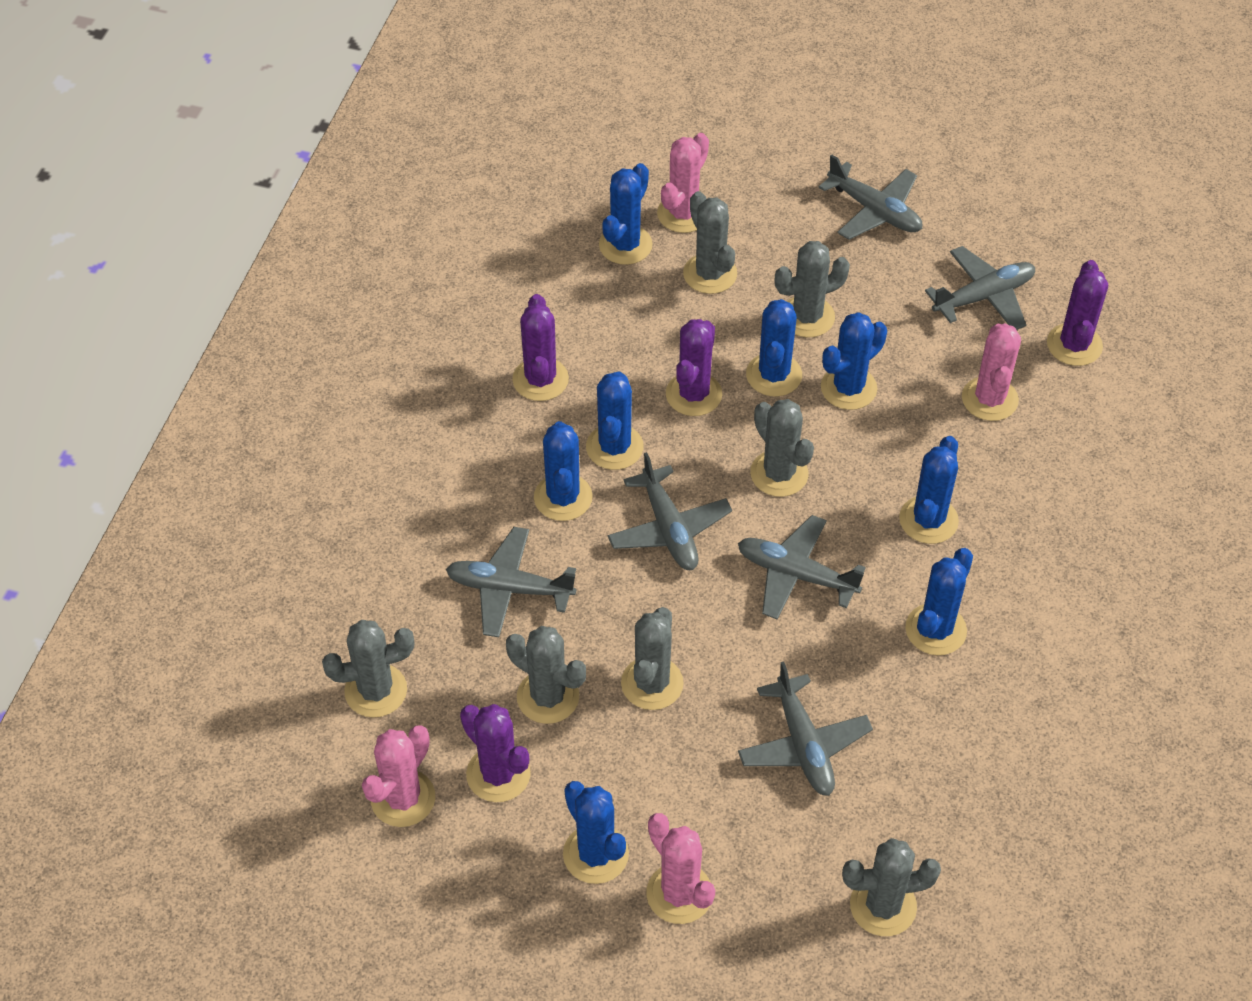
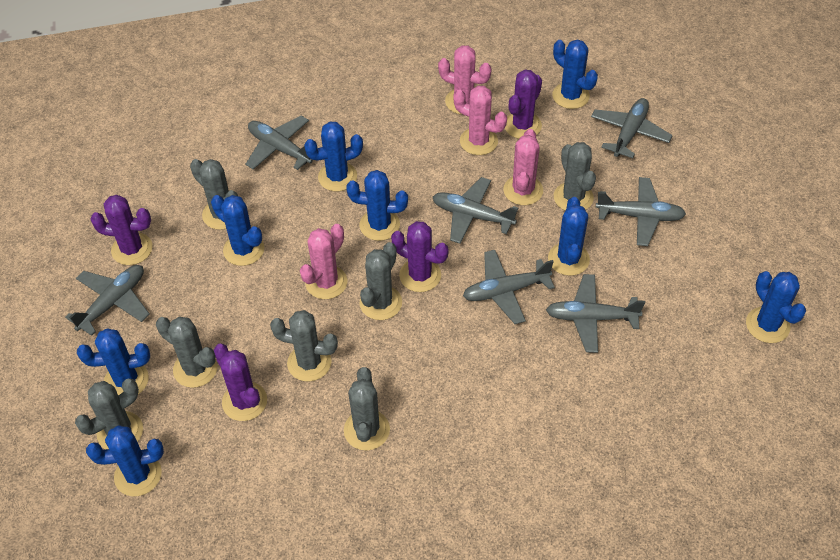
grey plane: [446,527,576,637] [608,452,732,570] [738,515,866,620] [738,661,873,796] [819,154,922,240] [925,246,1035,330] = 6 -> [65,265,150,336] [245,116,313,170] [433,177,519,244] [463,250,555,324] [546,274,645,353] [591,98,673,158] [596,177,686,246] = 7

